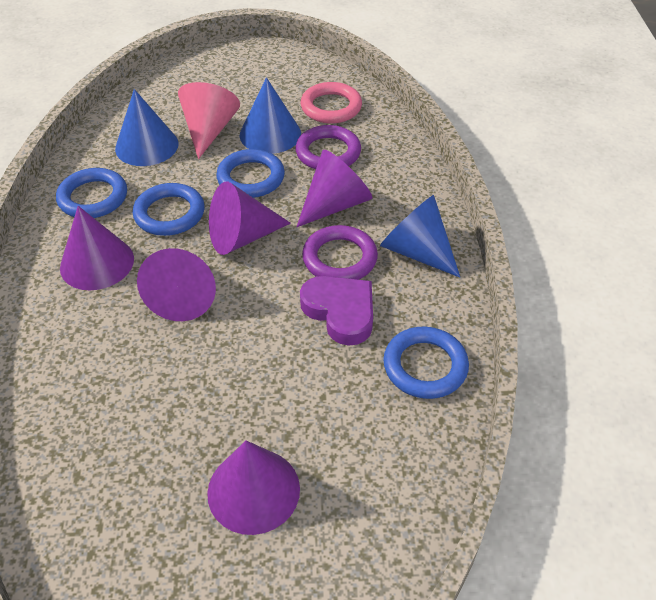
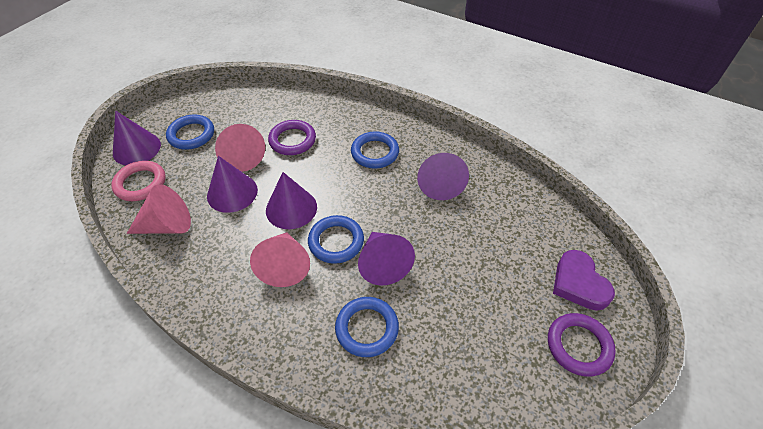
blue cone: [115,89,178,166] [240,77,301,154] [380,195,460,278] = 3 -> none = 0
pink cone: [178,82,240,159] = 1 -> [127,184,191,234] [215,124,265,172] [250,232,310,287] = 3

